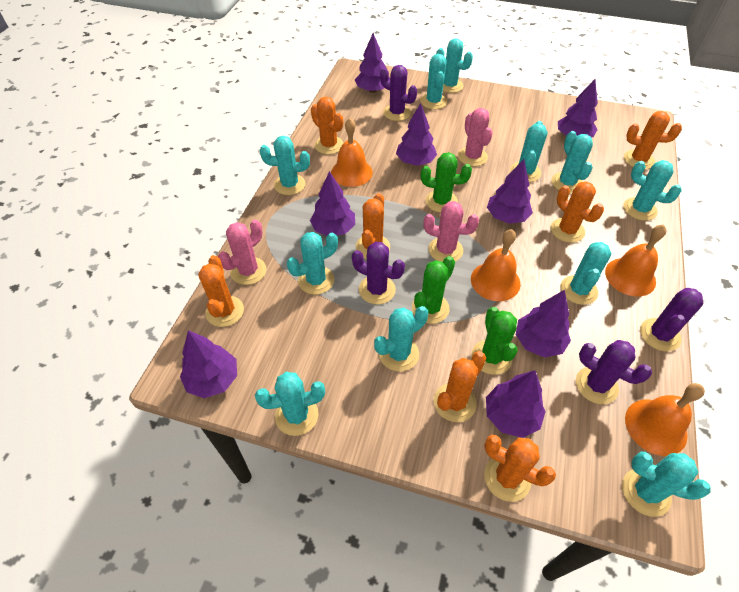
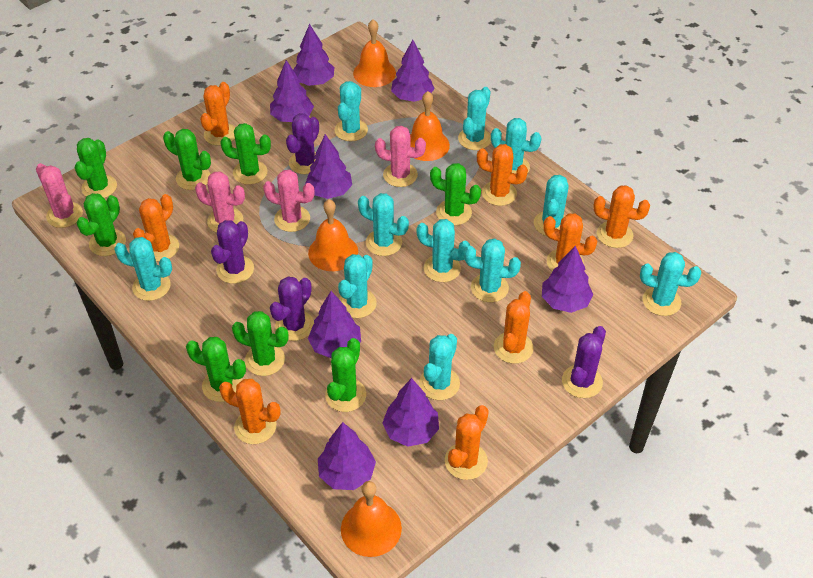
green cactus: [412,256,455,324] [421,152,472,213] [472,307,517,375] = 3 -> [75,138,117,198] [77,193,126,256] [163,129,211,190] [186,337,246,402] [220,123,271,185] [232,311,289,376] [325,338,366,412] [430,163,481,225] = 8
orange cactus: [198,255,244,327] [311,97,343,155] [356,193,390,259] [434,351,486,422] [484,435,556,502] [551,181,604,243] [624,111,682,170] = 7 -> [133,194,179,261] [200,82,235,146] [219,379,281,444] [445,405,489,480] [477,144,528,206] [494,291,534,364] [543,213,597,271] [593,185,650,248] = 8
pink cactus: [218,220,267,285] [423,201,479,262] [458,108,493,166] = 3 -> [36,163,83,228] [195,171,245,233] [263,170,315,232] [375,126,426,187] = 4

